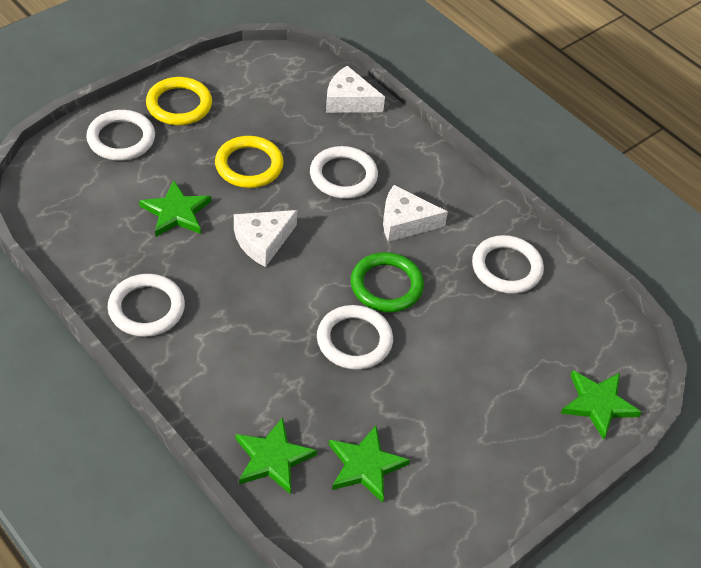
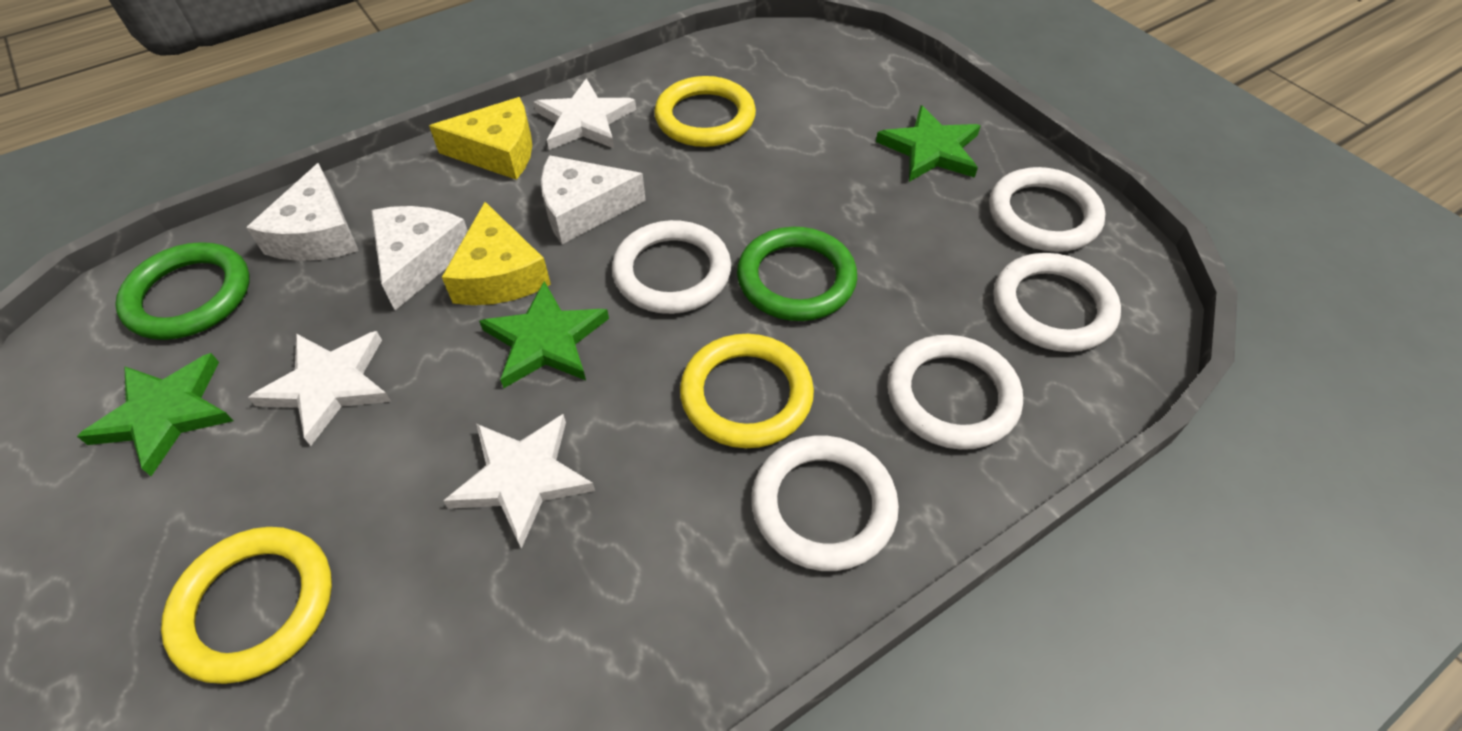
green ring: [351,252,424,312] = 1 -> [115,242,250,340] [737,227,857,321] = 2
green star: [139,180,211,237] [235,417,317,495] [329,426,410,503] [561,370,641,440] = 4 -> [77,353,233,476] [479,281,609,388] [876,105,980,182] = 3
white star: none = 0 -> [248,331,391,446] [443,414,595,549] [533,78,636,150] = 3
yellow cheese: none = 0 -> [429,97,532,180] [442,202,551,305] = 2
yellow ring: [146,77,212,125] [215,136,284,188] = 2 -> [161,527,332,684] [654,76,756,147] [680,334,814,448] = 3

